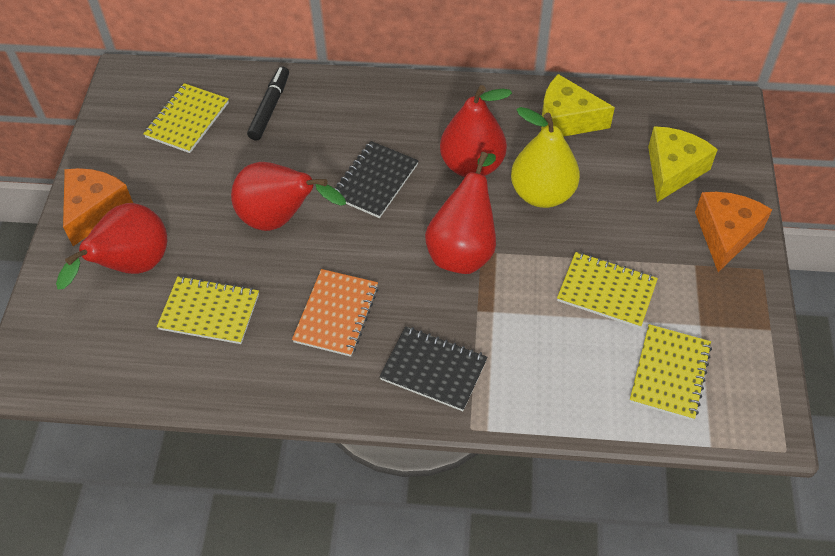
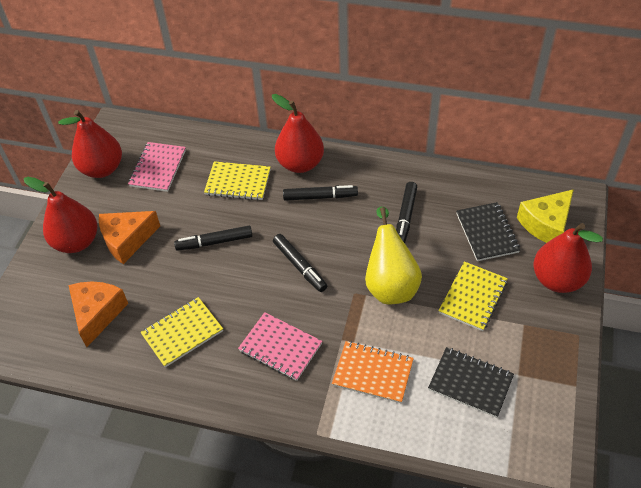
black marker: [247,66,289,141] = 1 -> [174,226,253,251] [273,234,327,292] [283,185,358,201] [396,182,417,243] = 4
pink notebook: none = 0 -> [128,142,186,192] [238,312,322,381] = 2
yellow cheese: [541,74,615,137] [648,126,718,202] = 2 -> [517,189,574,243] = 1
yellow notebook: [143,83,229,153] [157,276,259,344] [557,252,658,328] [630,324,712,420] = 4 -> [140,297,223,368] [204,161,271,201] [439,262,508,331] = 3

